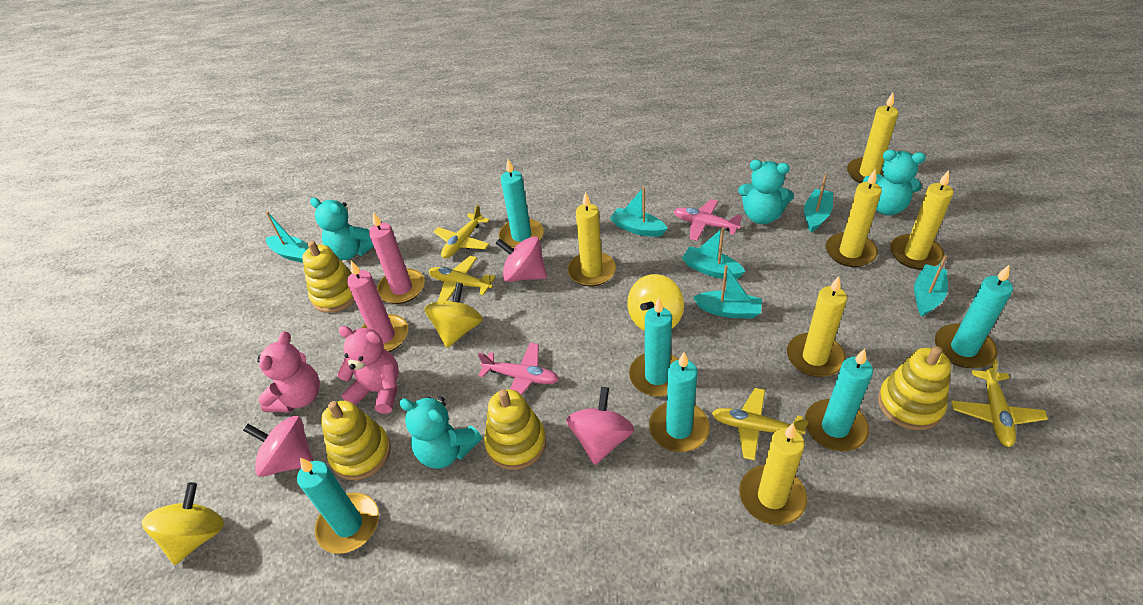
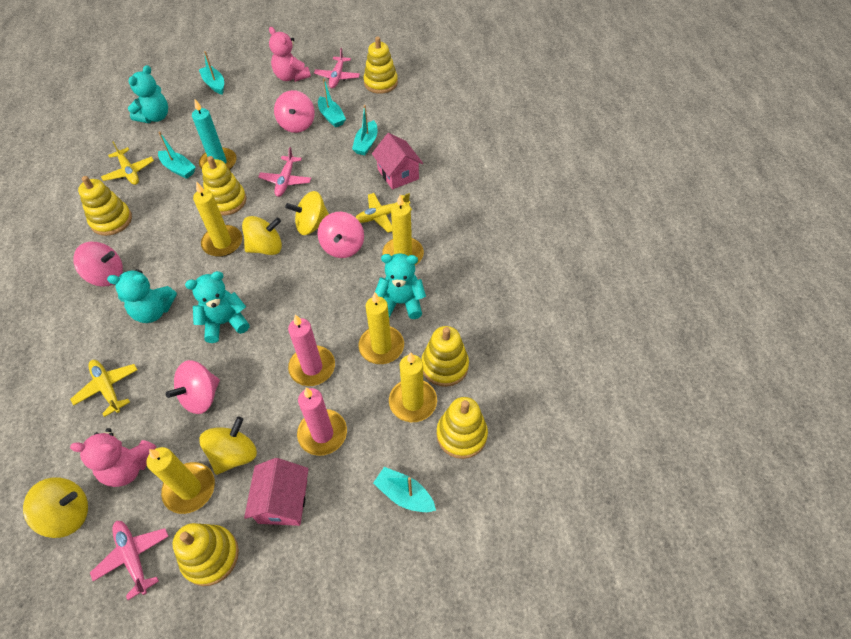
pink house: none = 0 -> [244,458,309,526] [372,133,423,190] = 2
pink plane: [478,343,559,395] [674,199,742,241] = 2 -> [90,521,169,600] [258,147,311,197] [314,48,360,88] = 3
pink spinning top: [243,416,314,477] [496,236,547,282] [566,387,635,465] = 3 -> [73,242,123,286] [166,360,220,414] [274,90,315,133] [318,212,364,258] = 4
turquoise boat: [266,211,309,263] [610,187,668,237] [682,227,746,279] [693,265,762,319] [804,175,833,232] [914,255,948,316] = 6 -> [158,132,196,179] [199,51,224,95] [318,79,346,128] [352,105,377,155] [373,467,436,512] = 5
turquoise candle: [297,457,379,554] [499,159,544,249] [629,298,679,397] [649,352,710,452] [805,349,873,451] [935,265,1013,368] = 6 -> [192,99,237,170] = 1
yellow candle: [567,192,616,286] [739,423,807,525] [787,276,847,377] [826,169,882,267] [847,93,898,183] [890,170,953,269] = 6 -> [146,447,215,514] [193,181,242,257] [358,292,404,364] [382,195,424,265] [389,352,437,422] = 5
yellow plane: [429,256,496,301] [434,205,490,258] [712,388,809,461] [951,359,1048,447] = 4 -> [70,360,138,417] [101,141,154,185] [356,193,412,233] = 3
yellow spinning top: [142,482,224,565] [424,282,483,348] [627,274,684,331] = 3 -> [23,477,88,538] [199,417,257,475] [242,216,282,255] [285,191,329,235] = 4
yellow stacking toy: [302,241,355,313] [321,401,391,480] [484,389,546,470] [878,346,951,430] = 4 -> [78,176,132,236] [173,523,239,586] [202,156,247,216] [363,37,398,94] [421,326,469,387] [436,397,488,459] = 6

